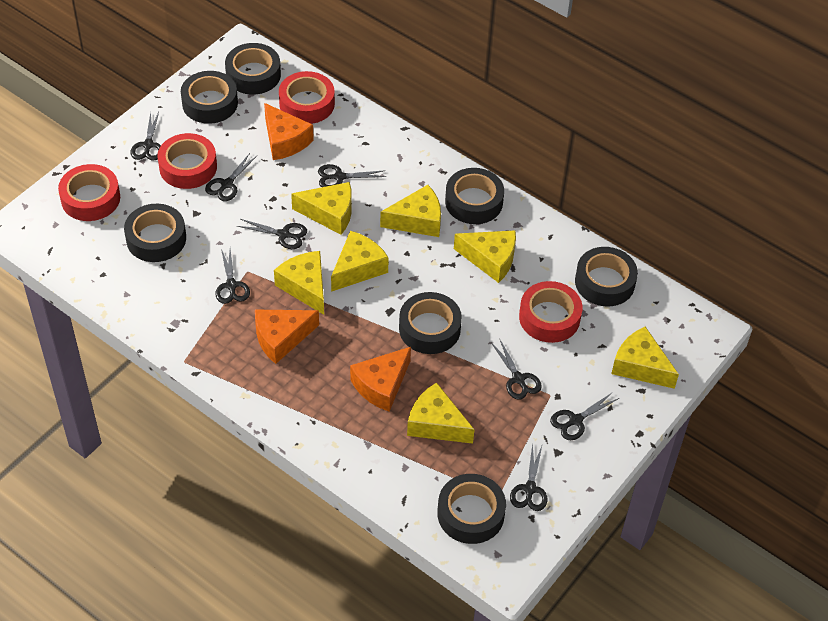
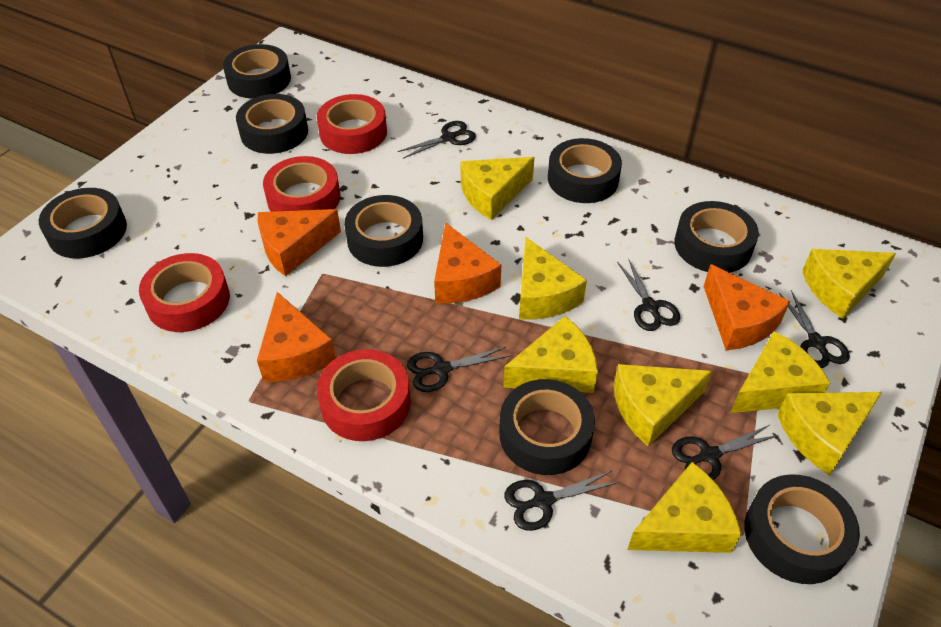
black scissors: [130,112,161,161] [205,153,257,201] [215,249,250,304] [237,219,307,249] [318,164,386,187] [491,338,542,400] [510,443,547,511] [550,392,619,440] = 8 -> [398,121,476,159] [407,347,510,392] [504,471,619,531] [617,258,680,331] [672,425,779,480] [779,290,850,368] = 6
black tape: [124,204,186,262] [181,71,238,124] [225,43,281,95] [399,292,462,354] [437,474,506,544] [445,168,504,224] [575,247,638,306] = 7 -> [39,188,127,259] [223,44,291,99] [236,94,308,154] [344,195,423,267] [499,379,595,475] [548,138,622,203] [674,201,759,273] [744,474,860,584] = 8
orange cheese: [255,310,319,364] [264,103,314,160] [350,347,411,412] = 3 -> [257,292,336,382] [258,209,341,277] [434,222,501,303] [703,264,790,350] = 4
yellow cheese: [274,251,324,315] [291,182,352,235] [331,231,389,292] [380,185,441,237] [407,383,475,444] [454,230,516,283] [611,327,679,389] = 7 -> [460,157,534,220] [503,316,598,393] [519,237,587,320] [613,364,712,446] [627,462,742,553] [730,331,830,413] [777,392,882,476] [802,249,896,319] = 8

